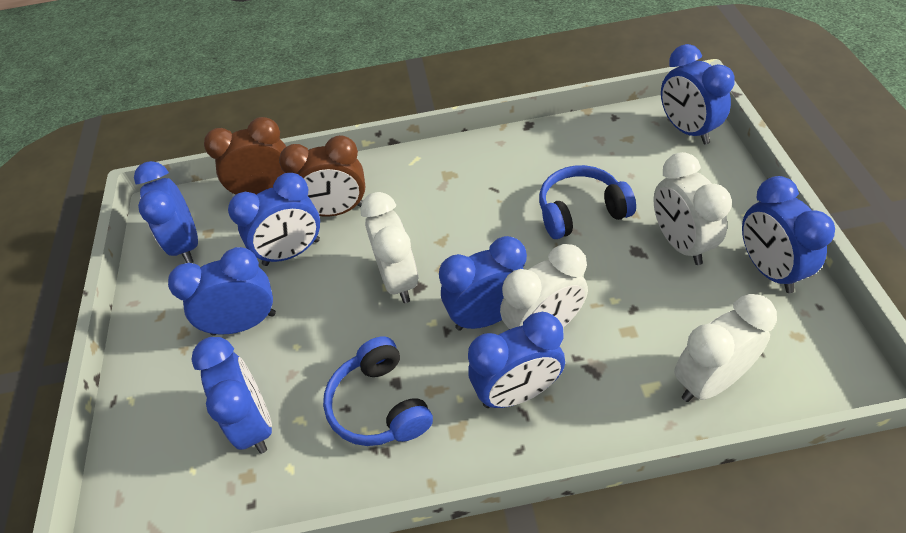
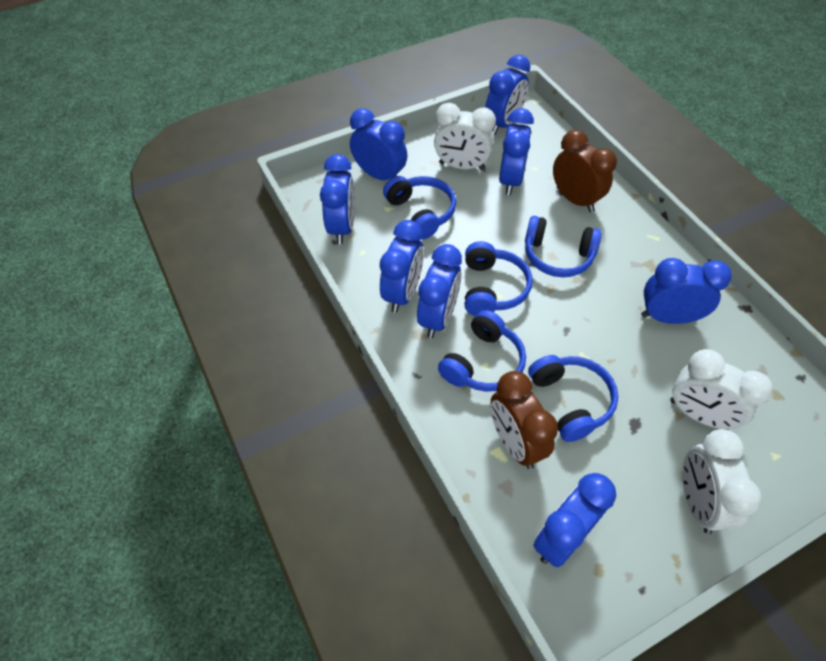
blue headphones: [323,336,433,446] [539,165,636,239] = 2 -> [383,176,456,239] [438,310,526,392] [465,241,533,316] [525,216,602,277] [528,355,618,442] = 5
white clock: [360,192,418,303] [500,244,588,329] [654,152,732,265] [674,294,777,402] = 4 -> [434,103,496,170] [670,349,773,430] [683,429,762,534] = 3

